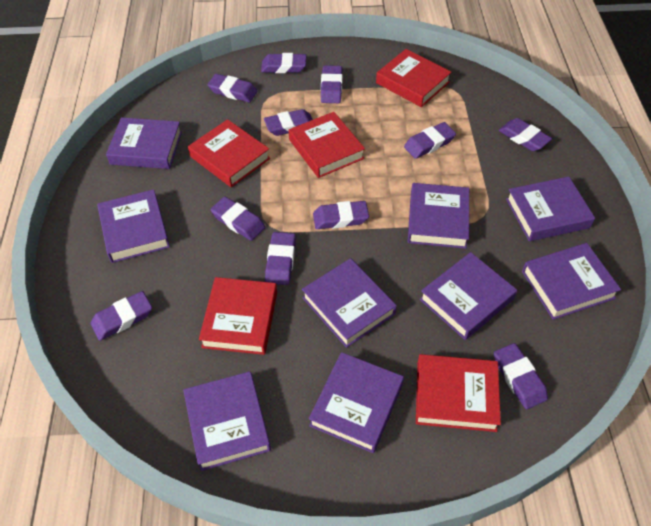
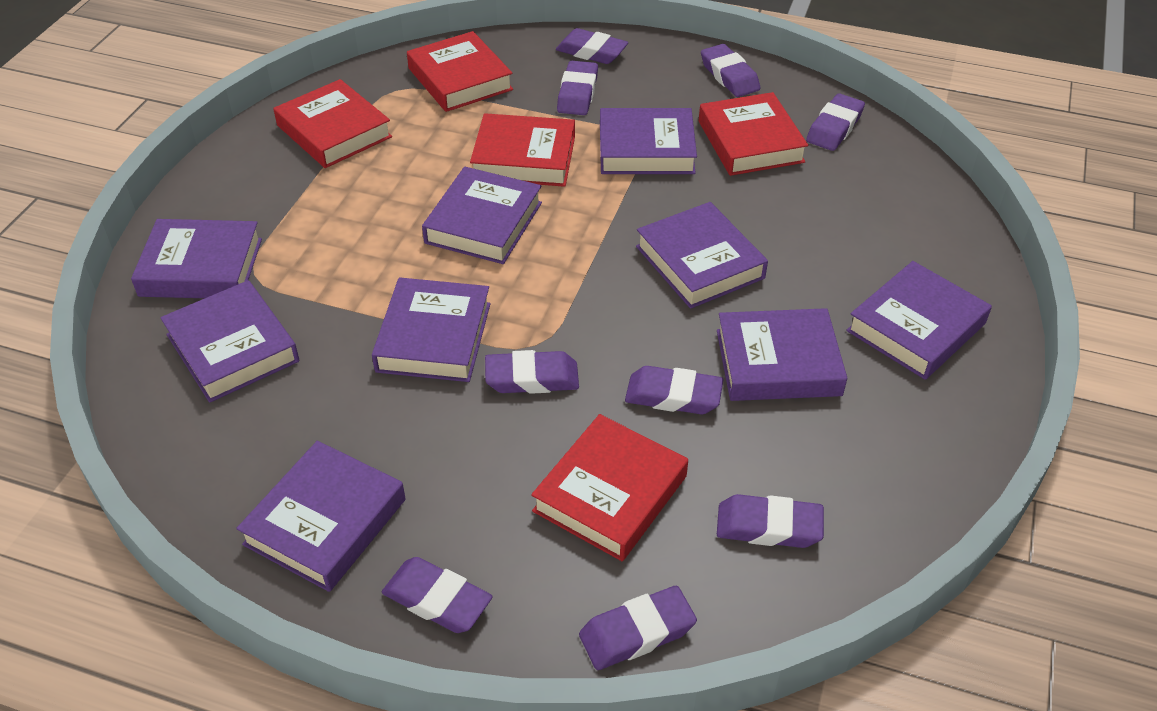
purple eraser: [91,291,152,341] [207,74,258,102] [211,197,265,241] [261,53,306,73] [264,109,313,136] [265,232,296,285] [313,201,369,229] [321,65,343,103] [404,122,456,159] [494,343,548,409] [499,118,552,151] = 11 -> [382,557,492,633] [485,350,579,394] [556,28,628,64] [557,61,598,115] [579,586,697,670] [625,366,723,414] [701,44,760,97] [717,494,824,548] [806,93,865,151] = 9

